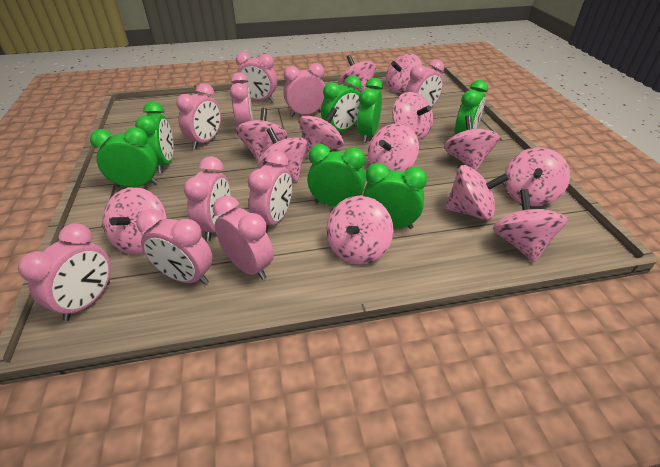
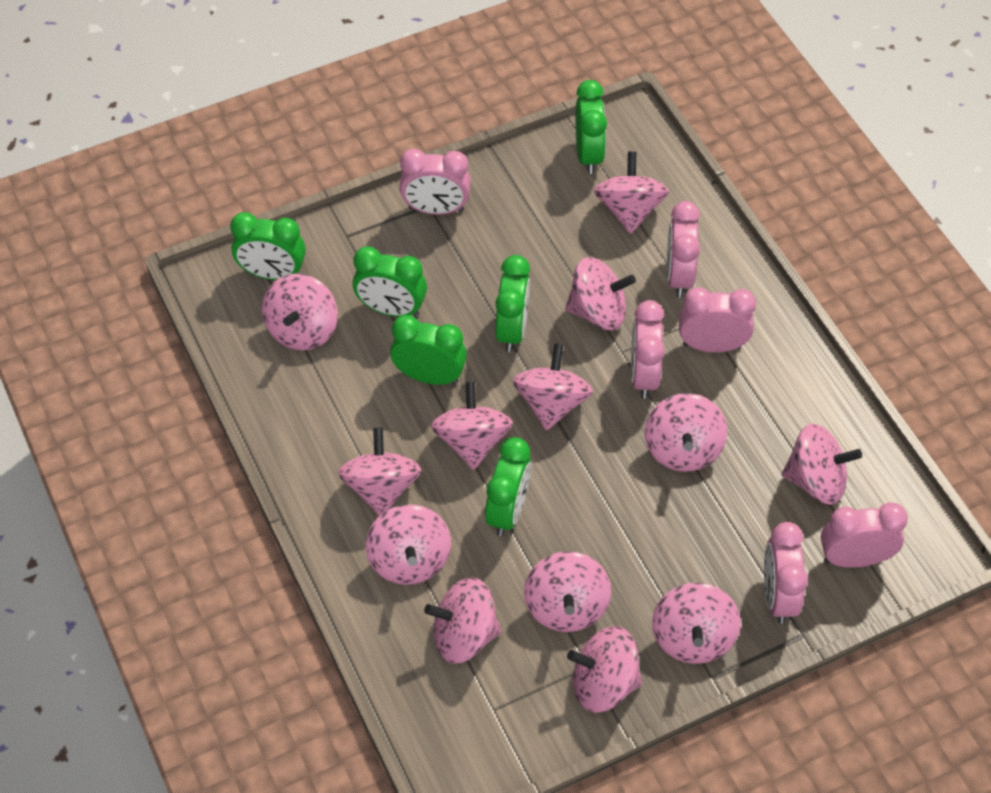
green clock: [90,127,158,187] [135,102,173,173] [307,144,366,207] [321,76,362,132] [357,78,383,143] [363,163,427,229] [455,80,488,135] = 7 -> [230,212,306,280] [353,246,427,317] [390,315,467,385] [485,437,531,536] [495,255,530,352] [575,80,607,174] = 6
pink clock: [18,223,111,321] [136,209,213,285] [176,83,221,149] [184,156,230,241] [213,196,274,280] [230,72,253,127] [236,52,277,102] [248,151,292,233] [283,63,325,117] [405,59,444,108] = 10 -> [400,149,471,215] [631,300,665,399] [667,201,700,298] [679,287,756,353] [764,522,808,624] [821,503,908,568] = 6

